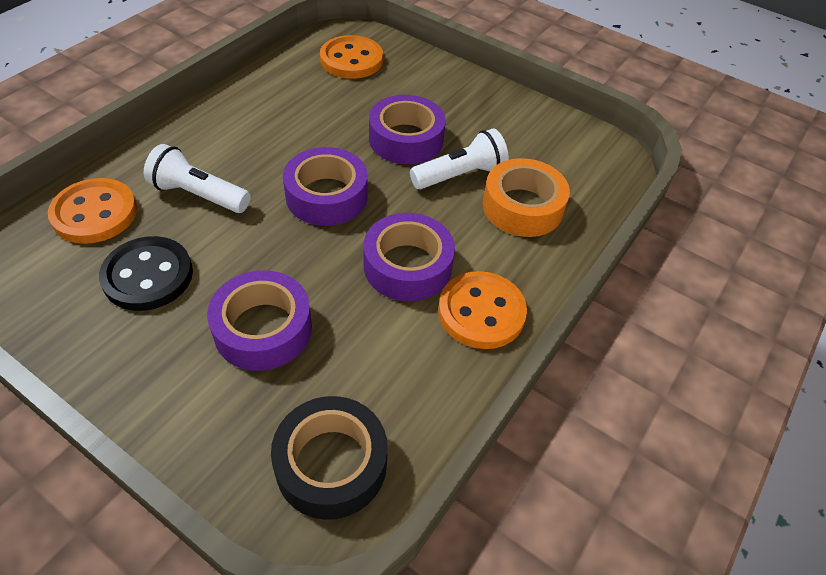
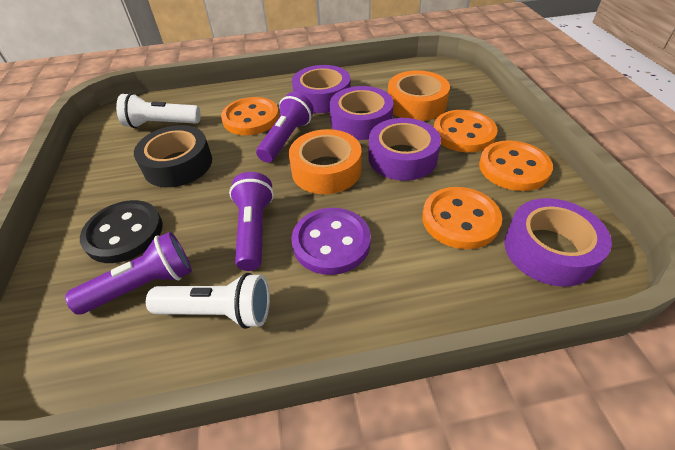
orange button: [48,178,137,244] [320,35,383,79] [438,271,527,349] = 3 -> [221,97,279,135] [422,187,502,249] [434,110,498,152] [479,140,553,191] = 4
orange tape: [482,158,570,237] = 1 -> [289,129,361,194] [388,70,450,121] = 2
purple button: none = 0 -> [291,208,371,275] = 1
purple flashlight: none = 0 -> [65,232,192,315] [229,172,274,271] [256,92,314,163] = 3

